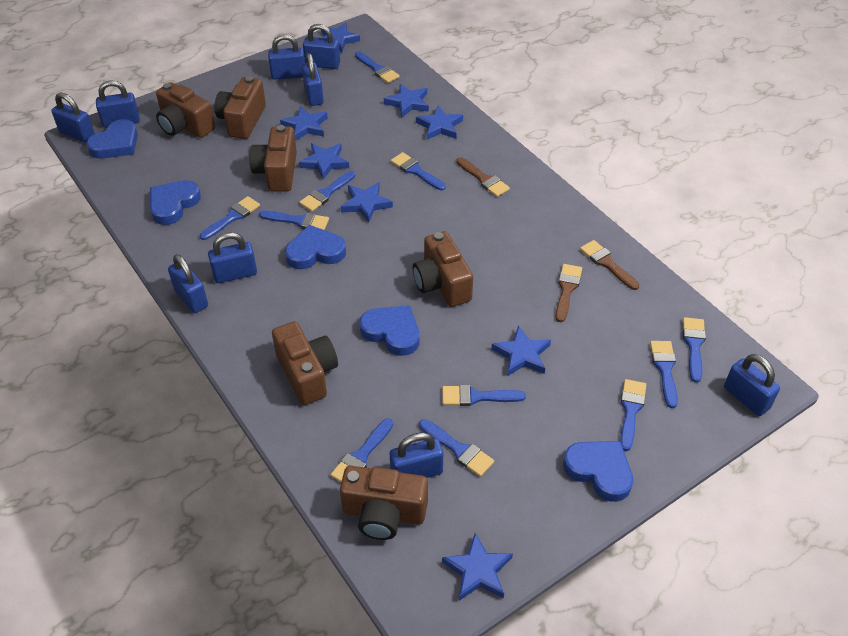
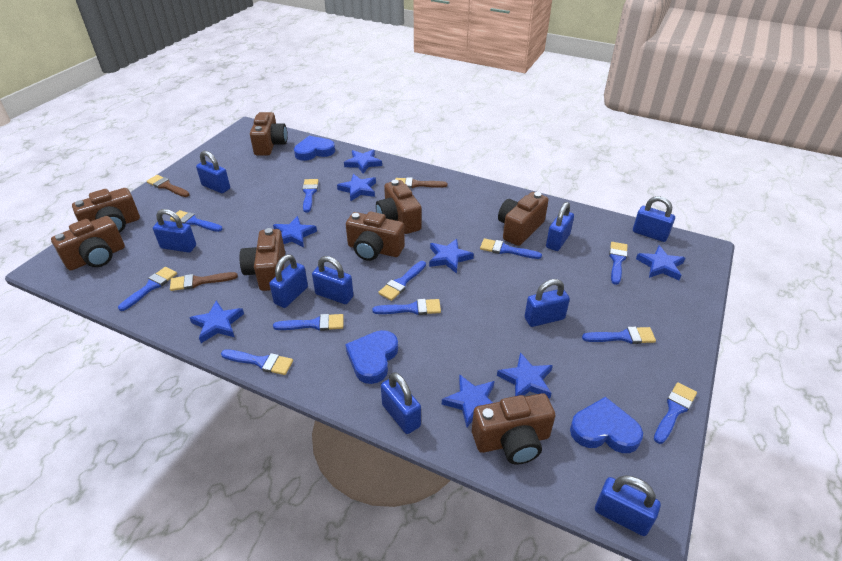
blue heart: [86,119,138,159] [150,180,201,225] [285,225,346,269] [360,305,419,356] [563,441,633,502] = 5 -> [294,136,335,161] [345,330,398,384] [570,397,643,453] = 3
brown camera: [156,82,215,138] [215,76,266,139] [249,125,297,191] [272,321,338,405] [340,466,428,540] [413,231,473,307] = 6 -> [51,216,125,271] [72,188,140,233] [239,228,285,291] [250,112,287,155] [346,211,405,261] [376,180,422,234] [472,393,555,465] [498,192,548,246] = 8

